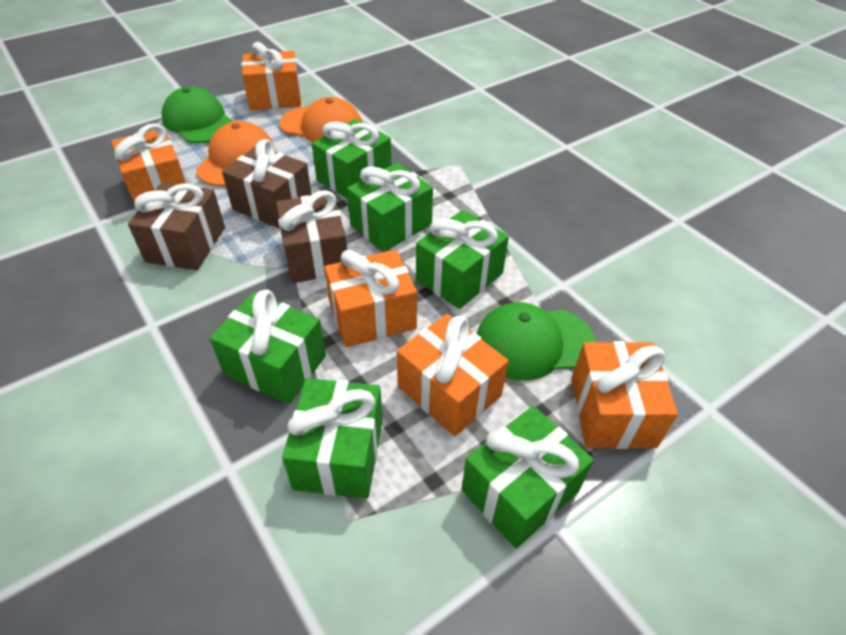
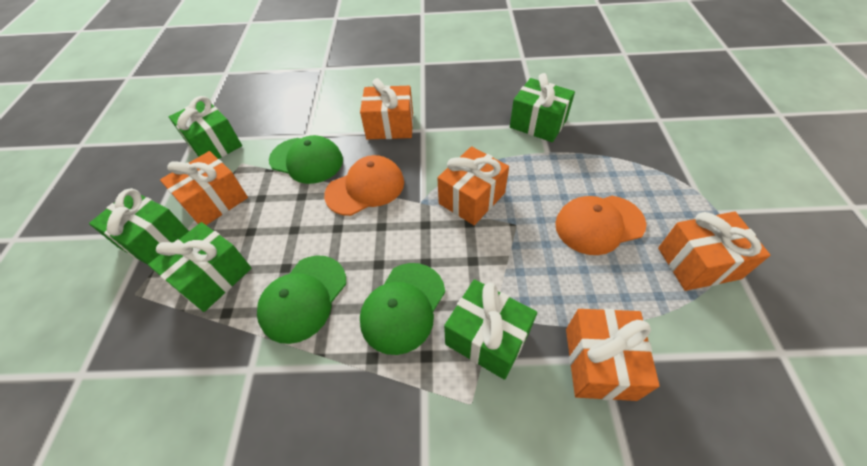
brown gift: [128,182,225,270] [222,139,312,229] [276,190,347,283] = 3 -> none = 0
green cap: [162,87,234,143] [477,302,596,381] = 2 -> [257,256,346,344] [269,135,343,184] [360,263,445,355] = 3
green gift: [210,289,326,404] [282,378,383,499] [312,119,391,199] [347,163,433,252] [416,210,509,309] [461,406,594,548] = 6 -> [89,188,189,265] [148,222,252,312] [169,96,242,159] [444,279,537,380] [510,73,575,142] = 5

